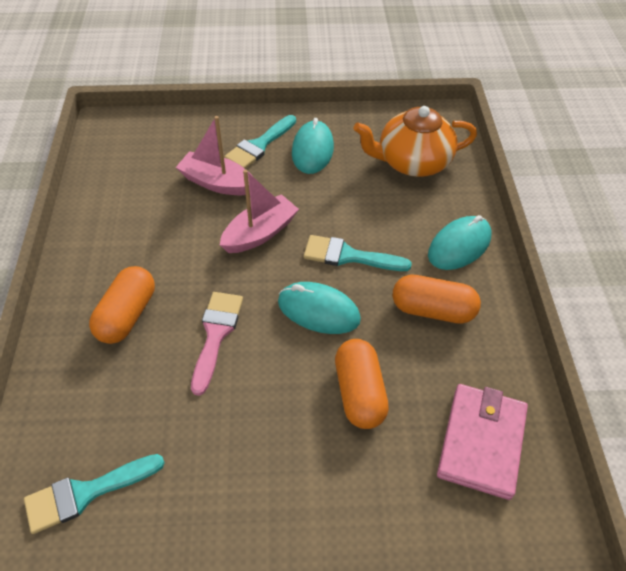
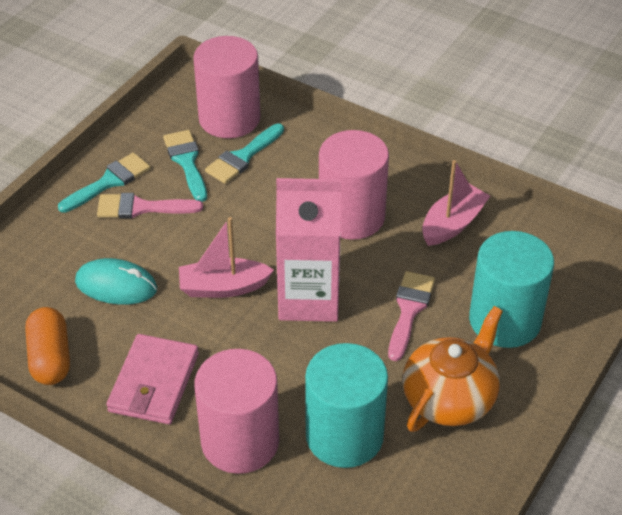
orange capsule: [89,266,155,344] [335,339,389,429] [393,275,481,324] = 3 -> [25,307,70,385] = 1
pink brush: [191,292,243,396] = 1 -> [97,193,203,219] [388,271,435,361] = 2
pink carton: none = 0 -> [276,178,342,322] = 1
pink cylinder: none = 0 -> [193,36,260,138] [195,349,279,474] [319,130,389,240] = 3
turquoise cylinder: none = 0 -> [305,343,388,468] [469,231,554,348] = 2
turquoise mouse: [278,282,361,334] [292,118,334,174] [428,215,492,270] = 3 -> [75,258,157,305] = 1

